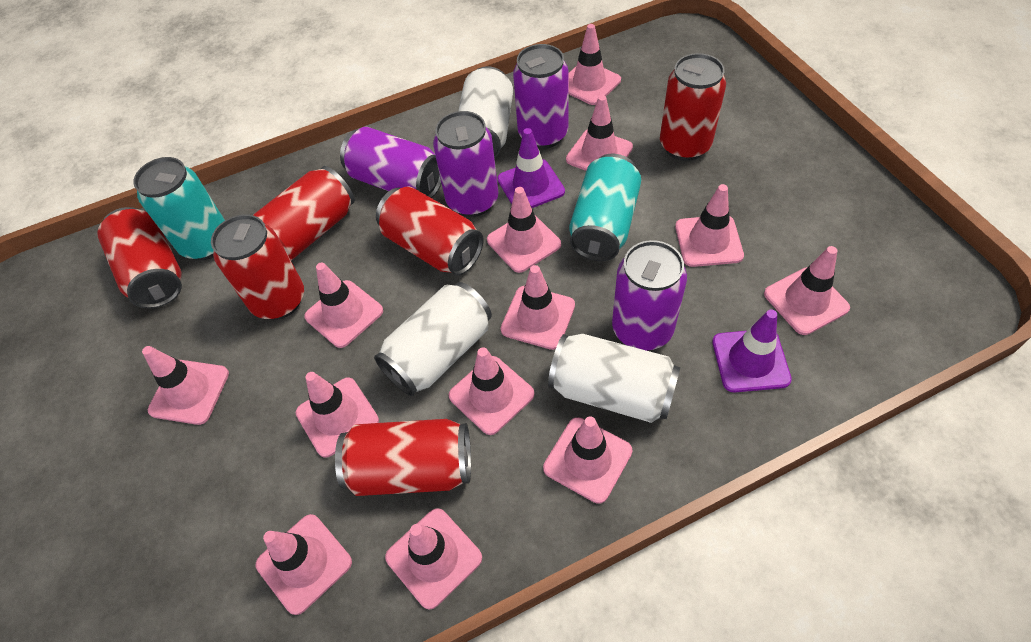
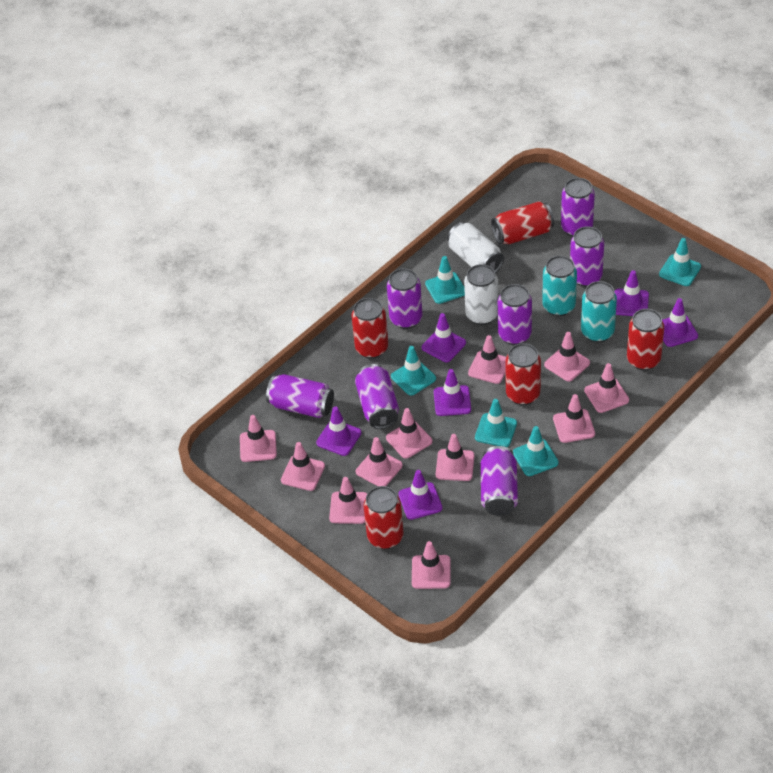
pink traffic cone: [142,346,229,425] [256,514,352,615] [296,372,379,458] [304,263,383,348] [385,508,482,610] [449,347,534,435] [487,187,561,273] [501,265,575,350] [543,416,632,504] [566,95,633,171] [569,24,621,105] [675,184,744,267] [764,246,850,335] = 13 -> [240,415,277,462] [281,442,325,491] [329,477,367,524] [356,437,403,486] [386,408,432,459] [412,541,451,589] [436,434,474,481] [468,335,506,384] [544,332,590,382] [553,394,595,443] [584,363,629,413] = 11
purple can: [340,127,442,198] [433,111,498,217] [513,44,569,149] [612,240,687,351] = 4 -> [266,374,334,418] [355,364,399,429] [387,268,422,329] [481,446,518,516] [498,284,532,345] [561,178,595,237] [570,226,604,287] = 7
purple traffic cone: [497,128,565,208] [712,310,792,392] = 2 -> [316,406,362,456] [398,470,442,520] [422,313,466,362] [434,369,471,416] [615,270,649,316] [662,298,698,347] = 6
red can: [97,207,182,309] [211,214,304,320] [253,166,355,261] [335,419,471,496] [376,186,484,275] [660,53,726,161] = 6 -> [351,298,388,359] [363,486,404,549] [491,201,554,244] [505,343,541,405] [627,309,664,370] = 5
turquoise traffic cone: none = 0 -> [391,346,436,395] [425,256,465,304] [475,399,517,447] [513,426,559,476] [659,238,701,286] = 5
white can: [374,282,492,396] [458,66,513,158] [548,334,680,423] = 3 -> [447,222,504,273] [464,264,498,325] = 2

